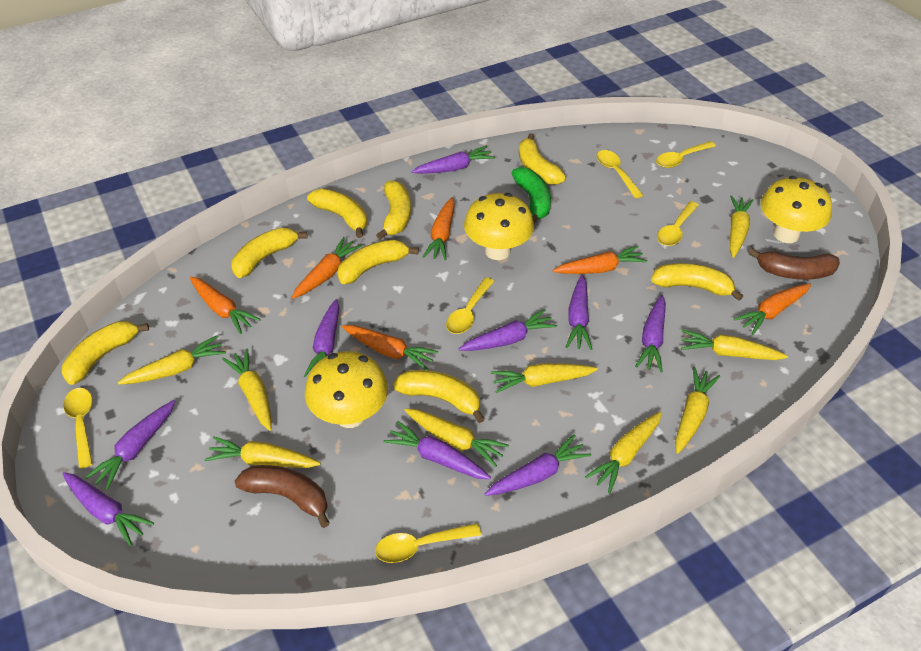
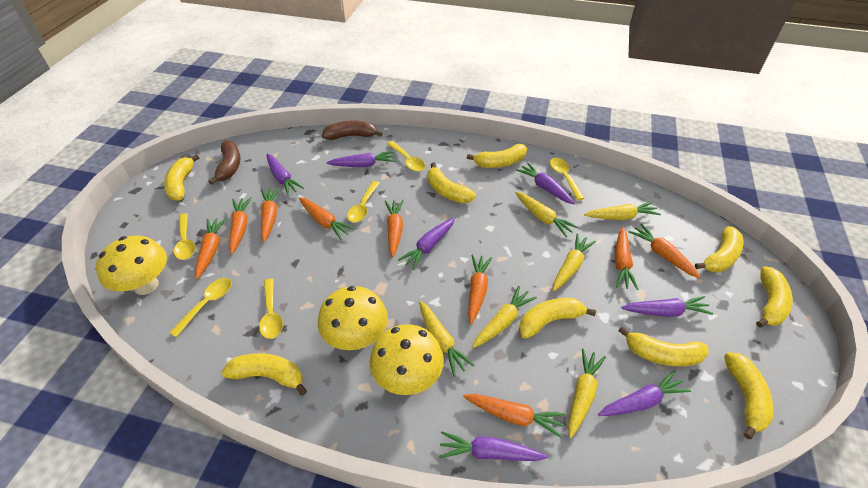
green banana: [511,167,551,224] = 1 -> none = 0
orange carrot: [190,277,261,334] [292,237,362,299] [342,325,438,370] [423,197,455,260] [553,246,647,274] [734,283,811,335] = 6 -> [195,218,227,279] [229,197,251,254] [261,187,280,242] [299,197,355,240] [385,200,404,257] [463,394,566,438] [468,254,492,324] [615,227,639,290] [628,223,701,278] = 9
purple carrot: [63,472,154,546] [85,400,176,490] [304,299,339,377] [383,421,491,479] [412,146,495,174] [459,309,557,351] [485,434,591,496] [566,275,592,350] [635,295,666,372] = 9 -> [266,154,304,196] [326,151,396,167] [398,218,455,270] [439,431,548,461] [516,162,575,204] [598,370,691,416] [621,296,713,317] = 7
yellow banana: [62,321,149,385] [231,228,307,278] [307,189,367,238] [337,240,419,284] [376,180,411,240] [393,370,485,423] [519,134,566,185] [651,263,743,301] = 8 -> [164,154,199,201] [222,353,307,396] [427,163,476,203] [467,144,527,168] [519,298,596,339] [618,326,709,367] [695,226,743,273] [724,352,773,439] [756,266,793,328] = 9
yellow carrot: [118,335,226,385] [204,437,321,468] [222,349,272,431] [404,409,509,467] [490,363,598,393] [585,412,662,494] [675,367,720,454] [681,330,788,360] [730,195,753,258] = 9 -> [419,301,475,377] [472,286,537,348] [515,192,578,237] [553,234,596,291] [568,348,606,438] [584,202,661,220] = 6

